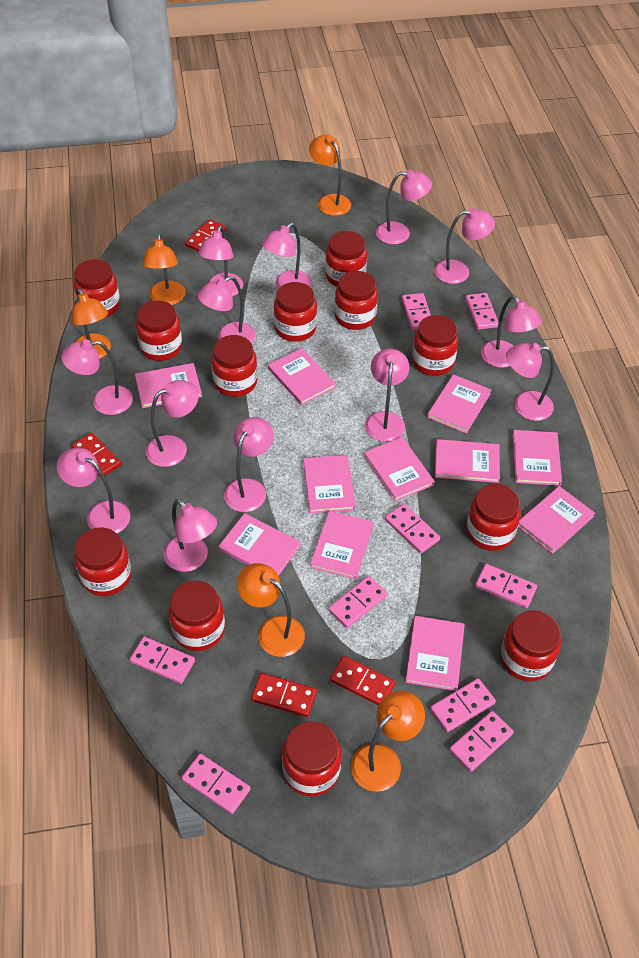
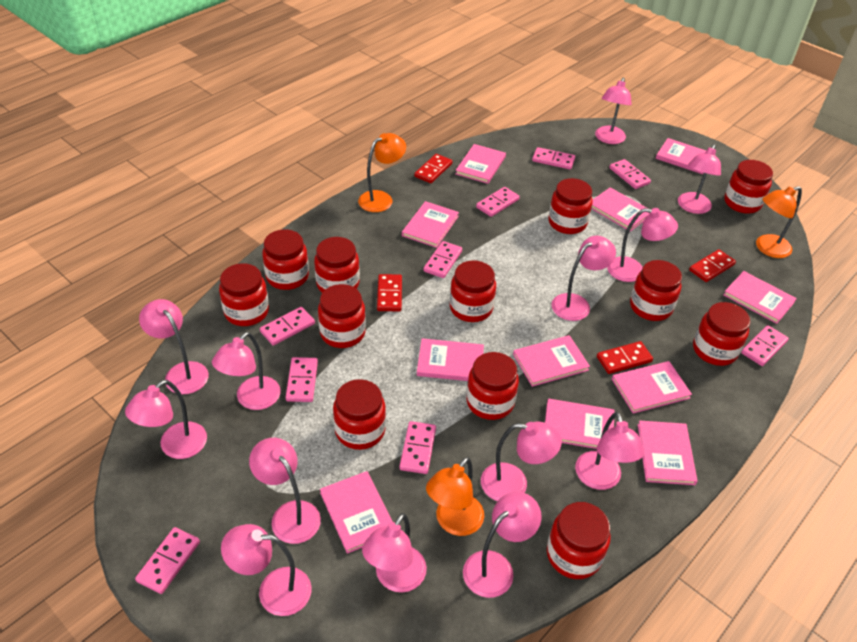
orange lamp: [71,288,111,359] [142,234,186,305] [237,563,305,657] [309,135,351,216] [351,691,425,792] = 5 -> [358,133,406,212] [426,457,484,536] [756,186,802,258] = 3

